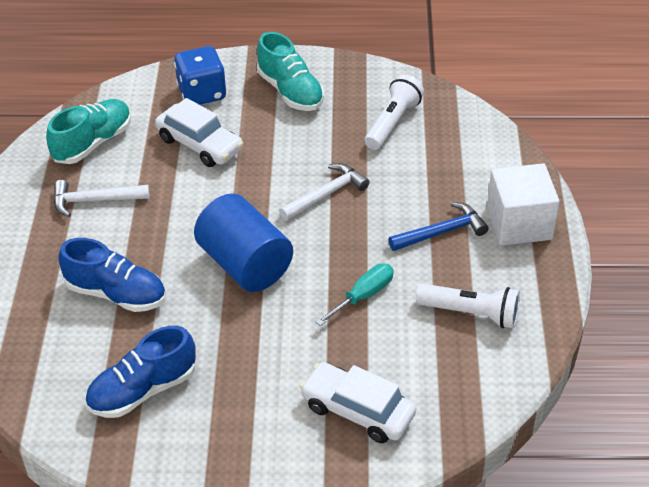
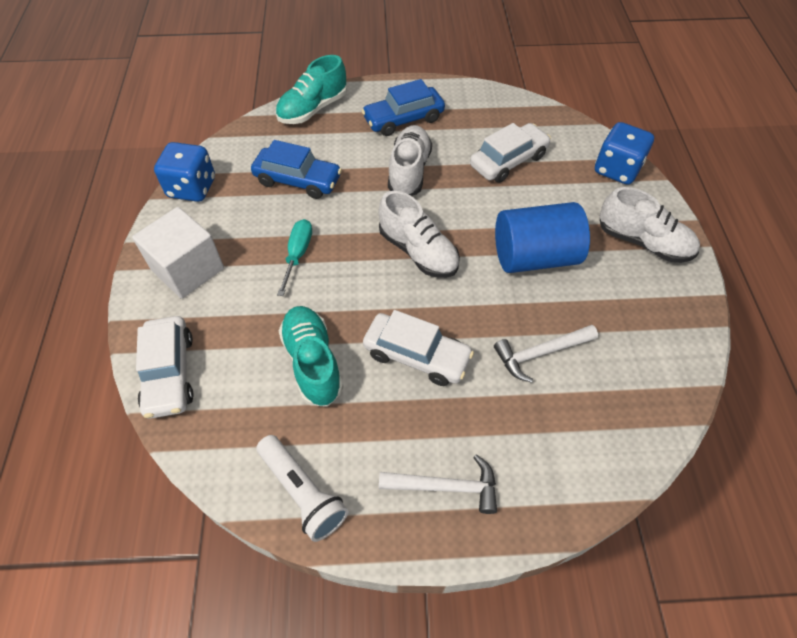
blue car: none = 0 -> [251,140,342,199] [362,79,445,136] = 2
blue dice: [174,46,227,105] = 1 -> [154,142,215,202] [595,122,654,185] = 2
blue hammer: [388,202,489,251] = 1 -> none = 0
blue shoe: [58,238,166,312] [85,326,196,418] = 2 -> none = 0
white car: [155,98,243,167] [300,362,416,443] = 2 -> [136,316,194,419] [363,310,474,386] [470,123,551,183] = 3
white flashlight: [364,74,424,150] [416,284,520,328] = 2 -> [257,435,348,542] = 1
white shoe: none = 0 -> [379,191,460,278] [388,125,432,196] [599,187,700,263] = 3

